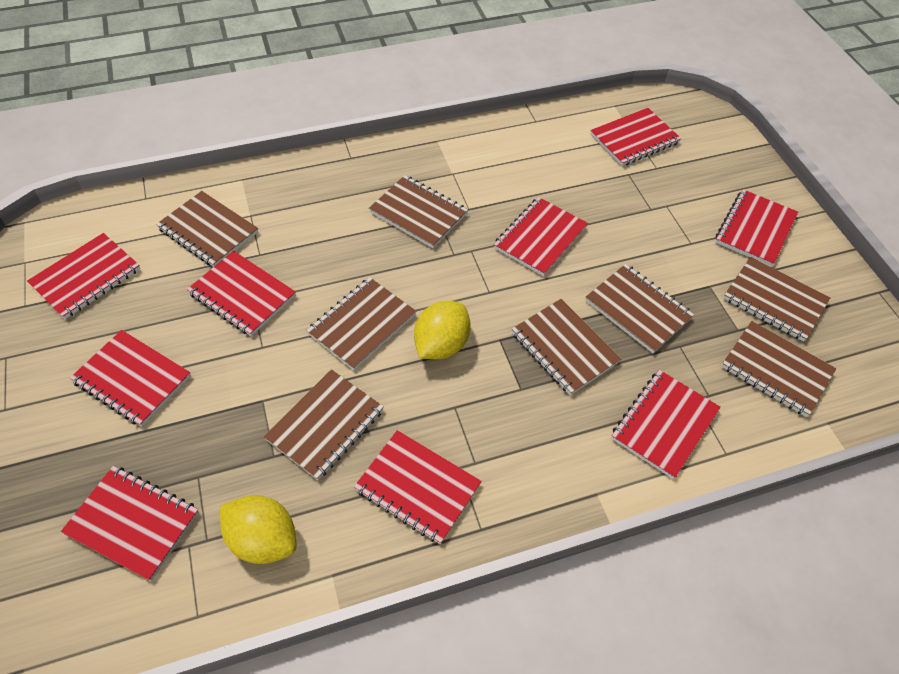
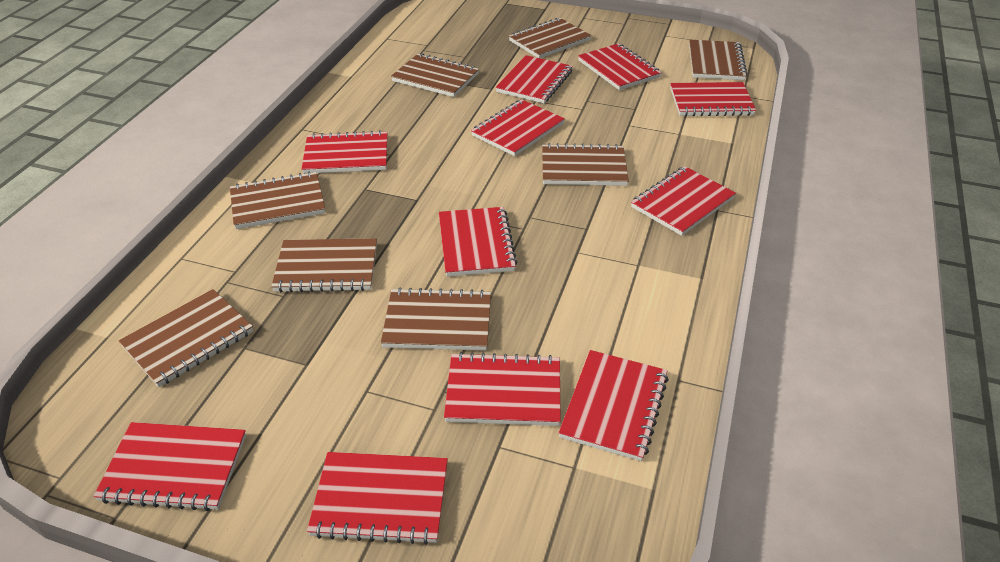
red notebook: [27,233,140,319] [61,466,199,581] [70,330,191,427] [187,251,296,336] [354,430,482,544] [494,197,588,276] [590,108,681,166] [611,370,721,479] [715,189,798,267] = 9 -> [94,422,246,511] [302,130,387,174] [307,452,448,545] [439,207,517,277] [444,352,561,426] [471,99,565,156] [496,55,573,103] [559,350,669,461] [578,43,662,90] [631,166,736,236] [670,82,756,116] = 11
yellow lemon: [220,495,297,564] [414,301,471,359] = 2 -> none = 0

